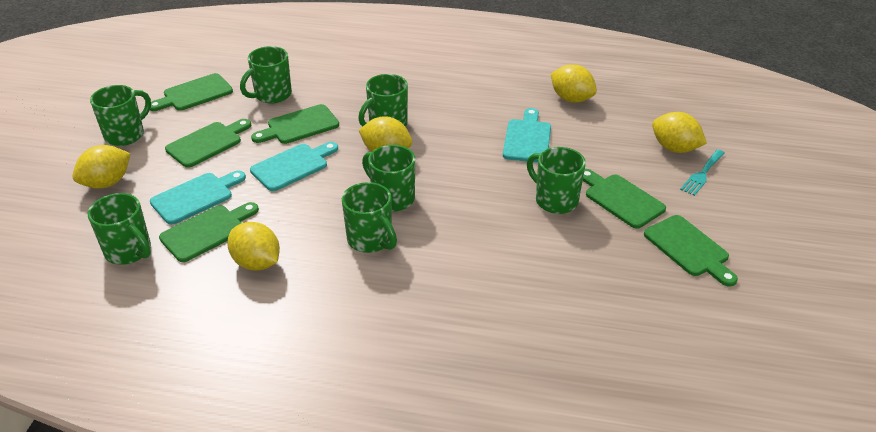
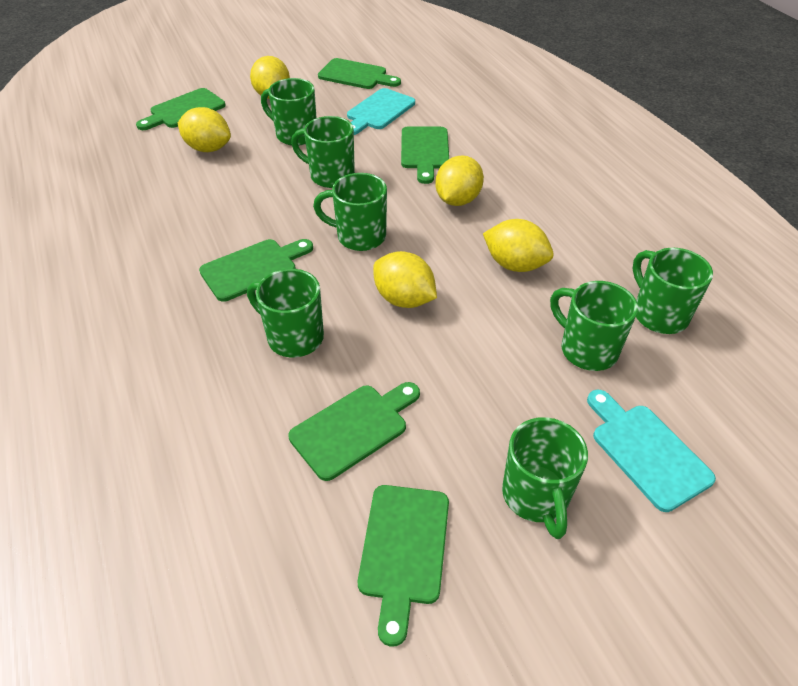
turquoise cutting board: [150,170,246,225] [250,142,338,191] [503,108,551,163] = 3 -> [347,88,415,135] [587,390,716,512] = 2
turquoise fork: [680,149,725,196] = 1 -> none = 0

